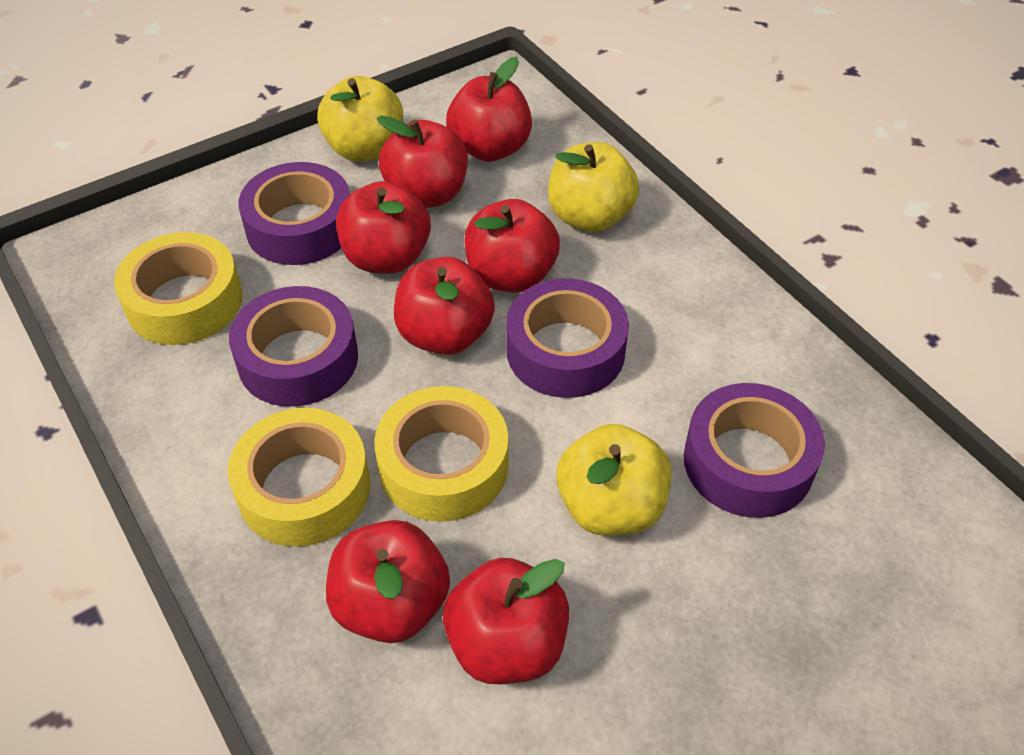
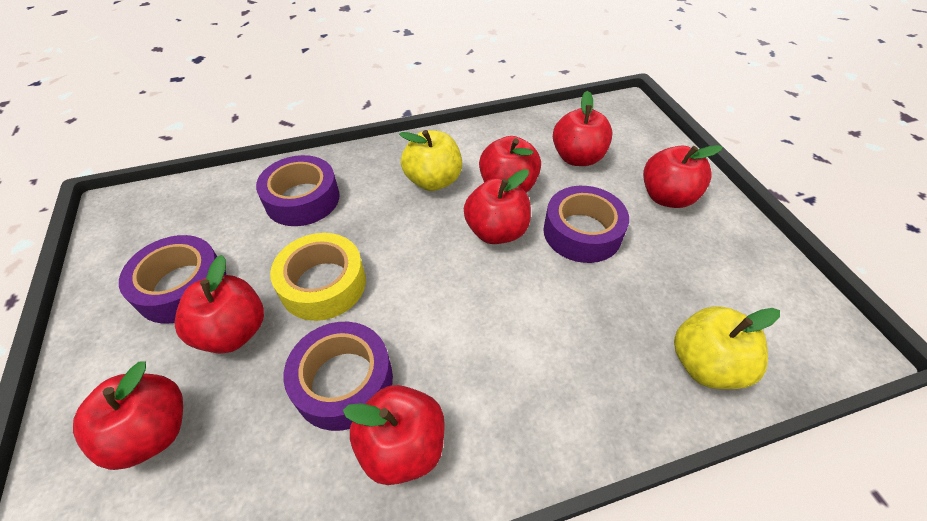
yellow apple: [317,76,403,162] [548,142,639,232] [556,424,671,536] = 3 -> [399,130,462,191] [674,306,780,389] = 2
yellow tape: [114,232,243,345] [228,408,370,547] [374,386,509,522] = 3 -> [270,233,366,321] = 1

